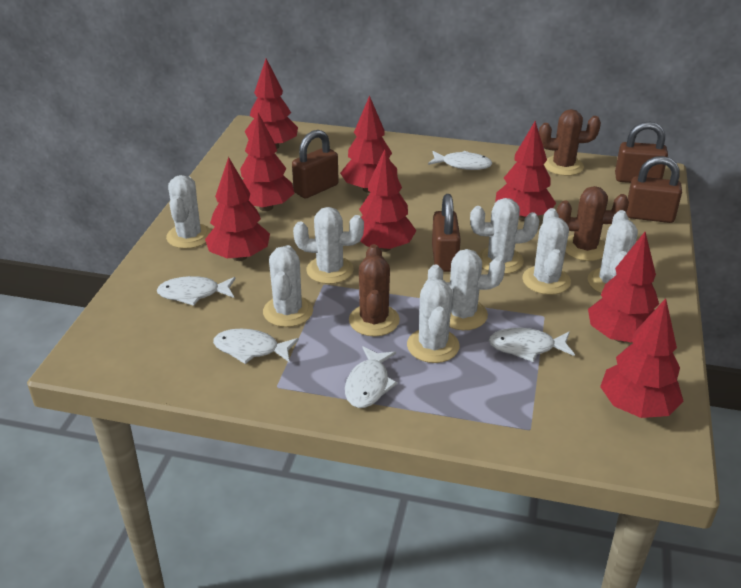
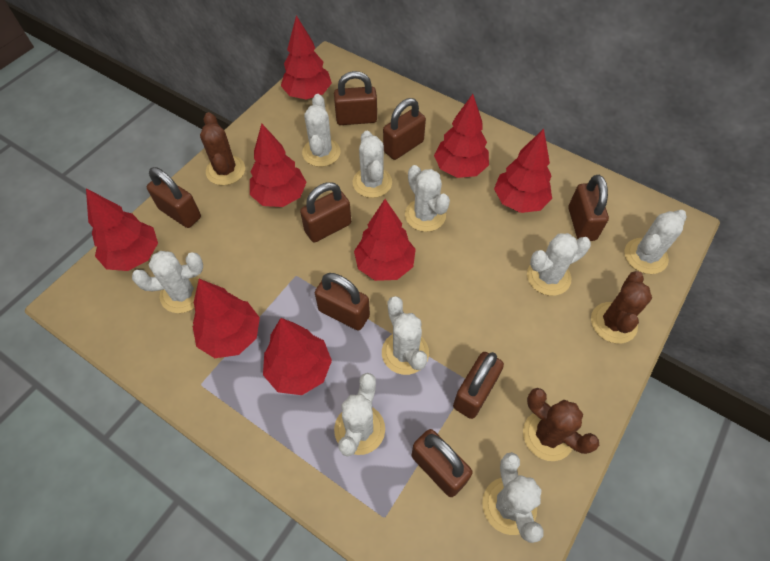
brown padlock: [292,130,339,199] [432,194,461,272] [615,122,668,183] [626,156,682,223] = 4 -> [147,167,201,228] [300,182,351,242] [315,273,370,331] [334,71,377,125] [383,98,426,160] [412,429,473,497] [453,352,504,419] [568,175,609,241] = 8
white cactus: [166,175,211,249] [263,245,313,327] [293,207,364,284] [407,277,460,363] [428,249,505,330] [470,198,540,274] [522,208,571,295] [588,210,638,294] = 8 -> [132,251,203,313] [302,94,341,167] [334,373,385,457] [353,131,392,198] [382,296,429,375] [405,165,450,232] [482,452,543,543] [527,233,591,296] [624,210,687,274] = 9
white fish: [157,276,236,306] [213,329,299,364] [345,346,398,408] [428,151,492,170] [489,328,575,362] = 5 -> none = 0

